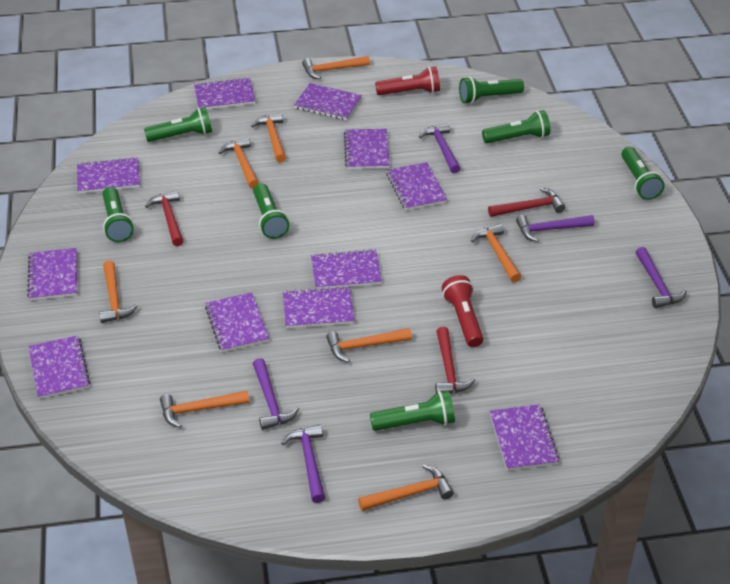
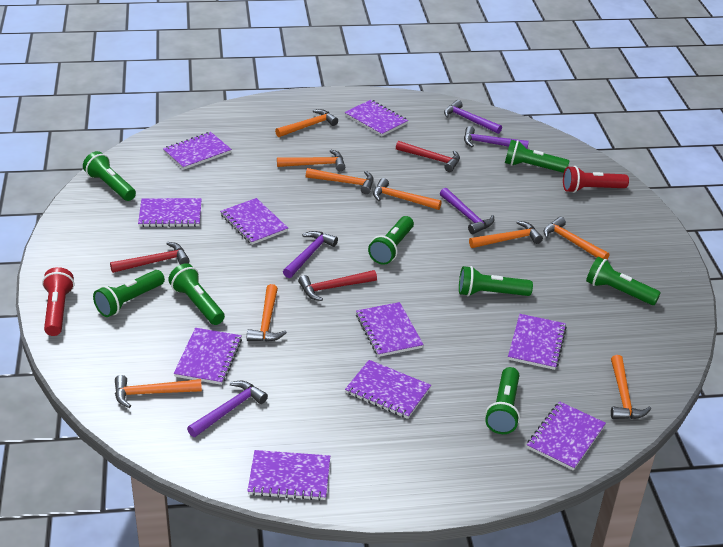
green flashlight: [102,187,134,242] [144,107,212,142] [253,183,289,239] [370,391,455,431] [459,77,524,104] [482,110,550,143] [621,147,665,200] = 7 -> [83,151,136,201] [93,270,165,317] [168,263,225,325] [368,216,414,265] [459,266,533,296] [485,367,520,434] [505,140,569,173] [586,257,661,305] = 8
orange hammer: [99,261,138,323] [160,390,249,428] [219,137,259,189] [251,113,286,162] [302,56,370,79] [326,328,412,363] [358,464,454,511] [471,224,521,282] = 8 -> [115,375,202,408] [247,284,287,342] [275,109,338,137] [277,150,345,171] [306,168,374,194] [373,178,442,210] [469,221,543,248] [543,217,609,259] [611,355,651,419] = 9
purple notebook: [27,248,77,301] [28,335,90,399] [77,157,140,194] [194,77,256,109] [205,292,269,352] [283,286,354,328] [294,83,362,120] [311,249,382,289] [344,129,390,169] [386,162,447,211] [490,404,560,471] = 11 -> [138,198,202,227] [163,132,232,170] [174,328,242,385] [220,198,288,245] [247,450,330,501] [344,100,408,136] [345,360,431,419] [356,302,424,357] [508,314,567,370] [527,402,606,471] = 10

